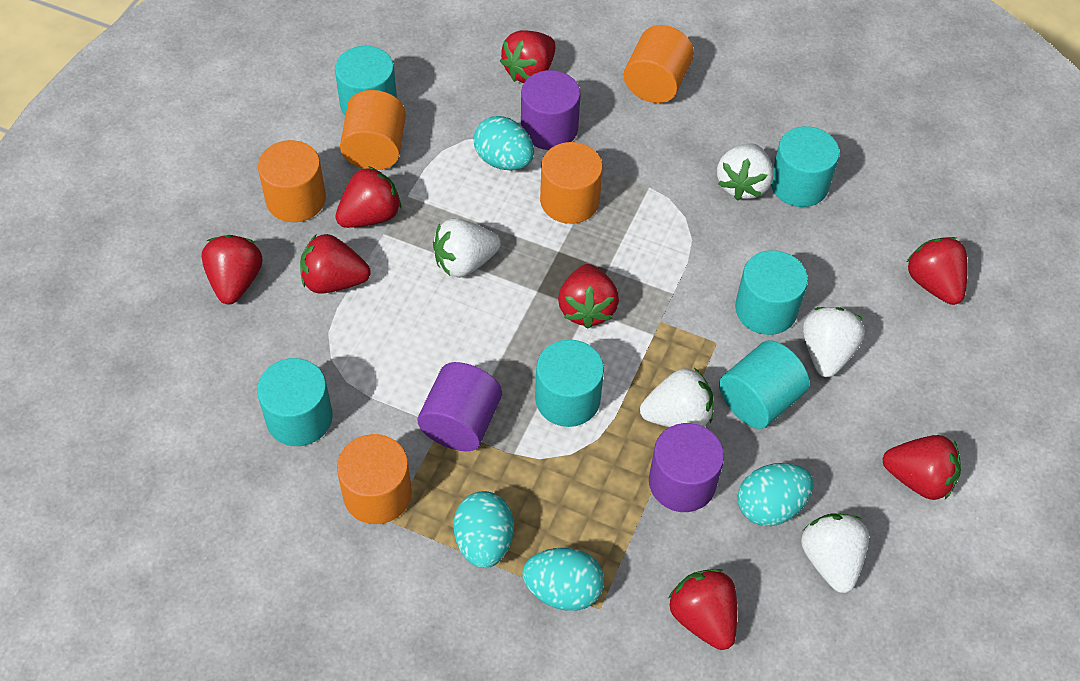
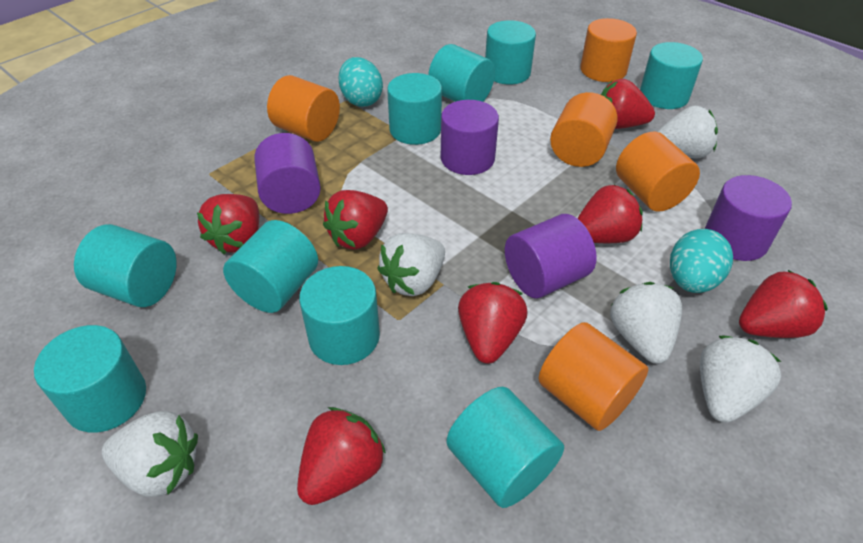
purple cylinder: [417,362,502,451] [521,70,581,150] [649,423,724,512] = 3 -> [254,133,321,214] [441,100,499,175] [505,214,597,298] [705,175,792,261] = 4
red strawberry: [201,235,262,304] [300,234,371,294] [335,166,401,228] [500,30,556,83] [558,264,619,329] [669,569,737,650] [883,435,961,500] [907,237,968,305] = 8 -> [197,194,259,254] [297,407,386,505] [323,190,388,249] [458,282,528,364] [578,185,643,243] [601,79,655,129] [739,270,828,338] = 7
turquoise cylinder: [257,358,333,446] [335,46,397,116] [535,339,604,427] [719,340,810,429] [735,250,808,335] [771,126,840,207] = 6 -> [34,325,146,433] [74,224,177,307] [223,220,318,313] [299,266,380,365] [387,73,442,145] [428,44,495,102] [447,387,564,508] [485,20,536,85] [640,42,703,109] = 9
turquoise egg: [454,491,514,568] [473,116,534,170] [523,548,604,611] [738,463,813,526] = 4 -> [338,57,383,107] [670,229,733,293] = 2

